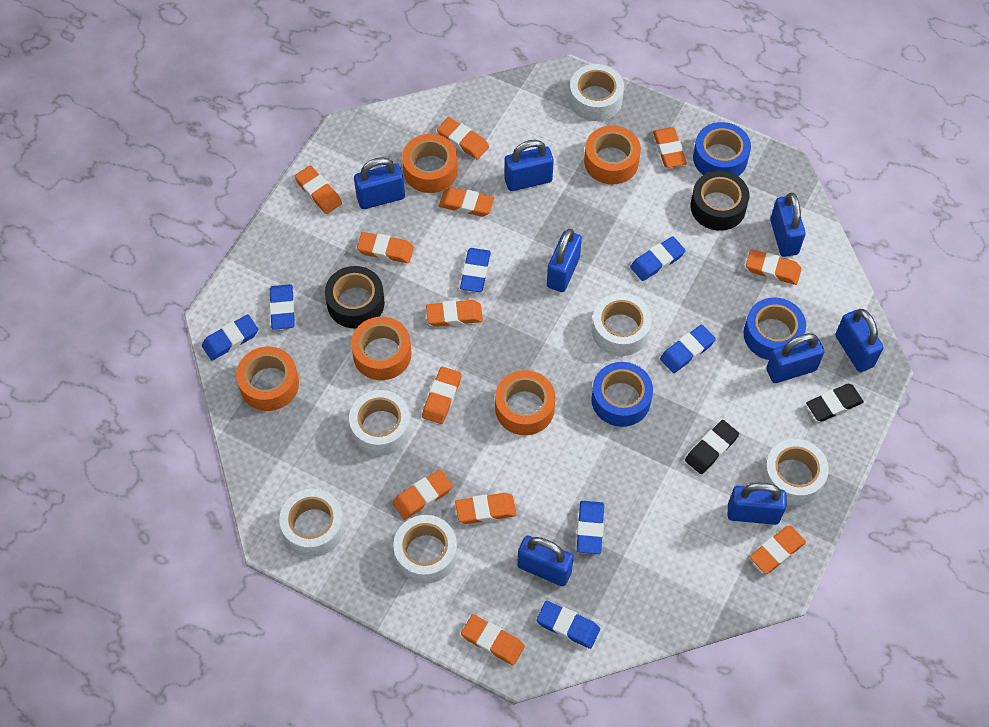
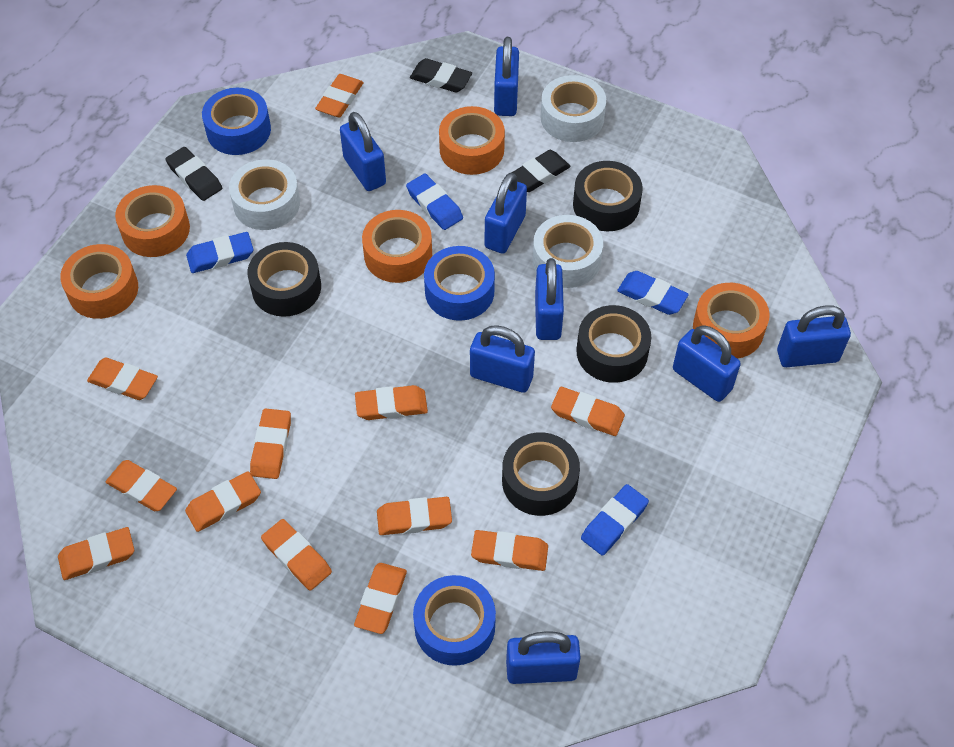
black eraser: [685,420,739,474] [806,384,864,422] = 2 -> [165,147,222,201] [410,58,472,93] [512,150,570,192] = 3
black tape: [325,266,385,328] [690,171,749,231] = 2 -> [248,242,321,317] [502,433,580,516] [573,161,643,231] [576,305,651,383] = 4
blue eraser: [202,314,258,361] [269,284,295,330] [460,248,491,292] [536,601,600,649] [577,501,604,554] [630,236,685,281] [660,325,716,373] = 7 -> [186,232,254,273] [406,174,463,230] [581,484,649,556] [617,271,689,315] = 4
white tape: [279,489,345,557] [349,390,411,456] [393,515,457,584] [569,64,624,121] [592,293,652,356] [763,439,829,506] = 6 -> [229,159,300,230] [533,215,603,288] [541,75,606,142] = 3

